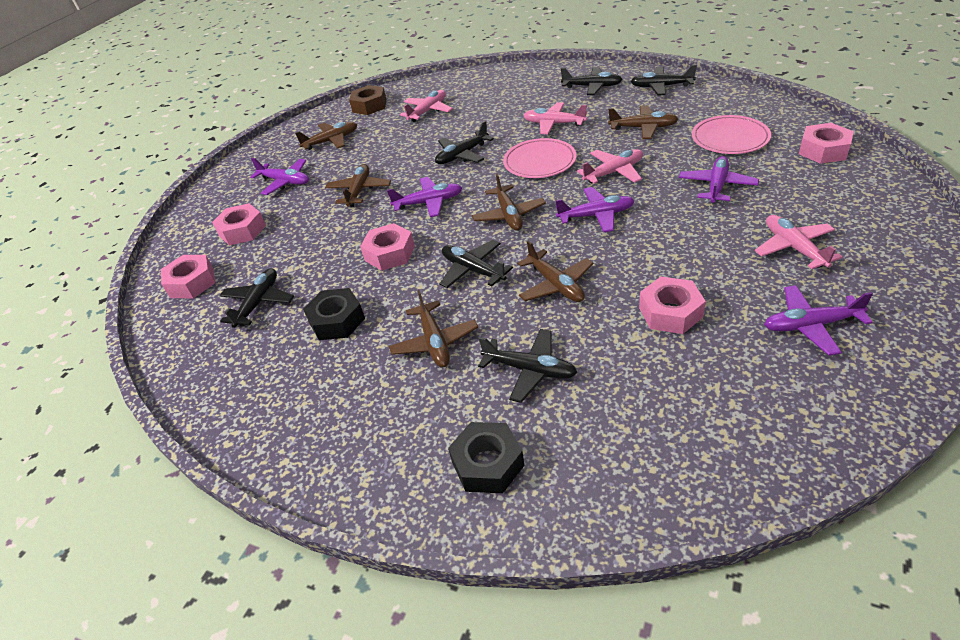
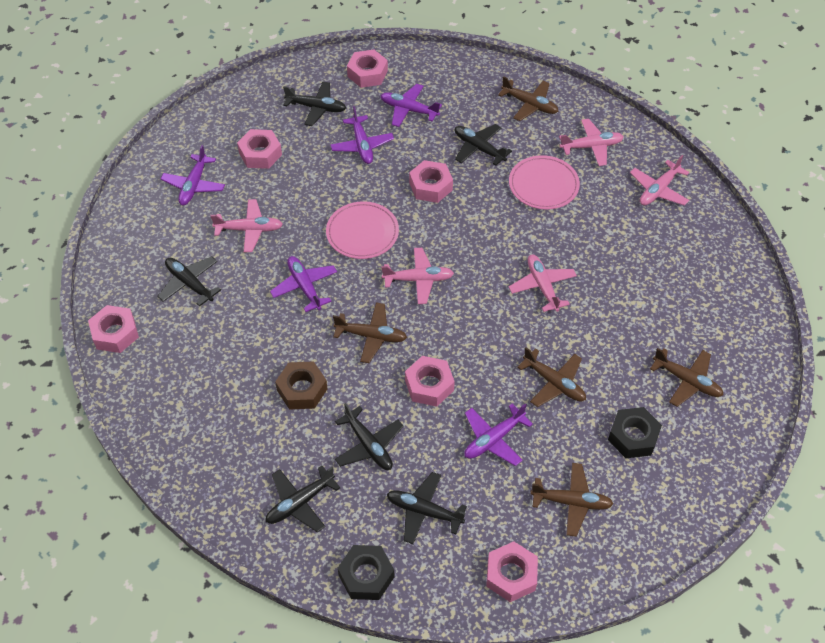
brown plane: [295,122,357,150] [325,164,391,207] [389,290,478,367] [472,173,546,231] [517,241,593,302] [608,105,678,139] = 6 -> [333,303,407,363] [498,76,558,121] [517,347,586,407] [530,463,613,537] [650,348,723,407] = 5
pink nut: [161,255,215,298] [212,203,266,245] [360,223,415,271] [639,277,706,334] [799,123,854,164] = 5 -> [88,305,139,353] [237,129,282,169] [347,50,388,88] [405,356,455,407] [409,160,453,203] [486,541,538,602] = 6
pink plane: [400,90,453,122] [523,102,587,134] [577,149,643,184] [755,215,843,269] = 4 -> [210,199,283,252] [381,248,454,304] [509,254,577,312] [559,119,624,166] [630,155,689,206] = 5

